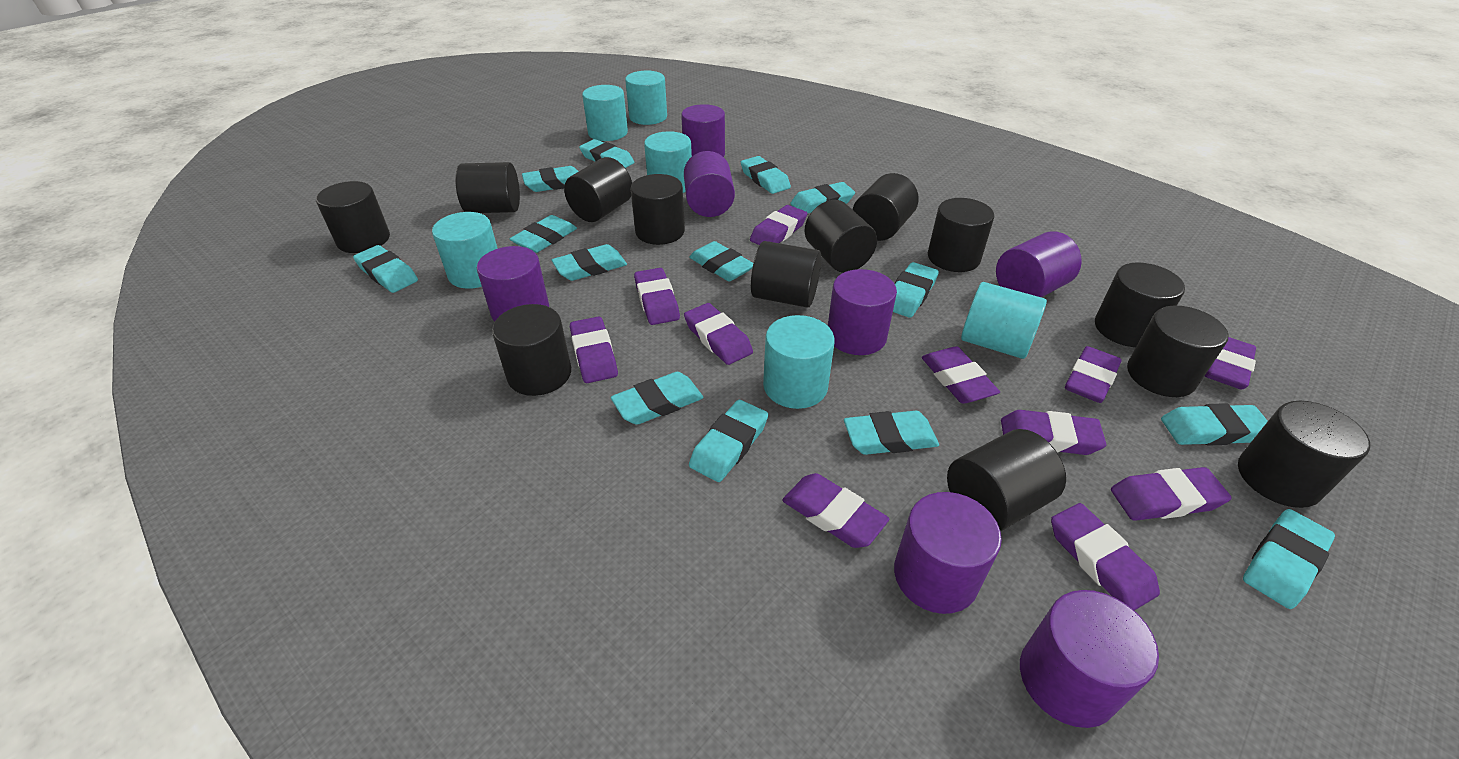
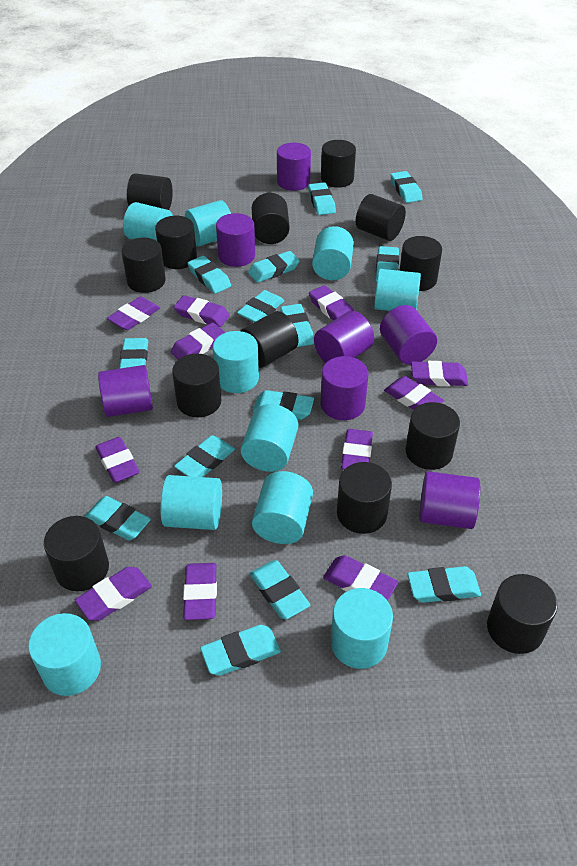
turquoise cylinder: [432,212,498,289] [582,85,628,141] [625,71,667,125] [644,131,692,193] [763,315,835,409] [961,282,1047,359] = 6 -> [28,613,101,696] [123,202,173,241] [160,475,222,530] [185,200,231,246] [213,331,259,393] [241,404,298,472] [252,471,313,544] [312,226,354,280] [331,588,393,669] [374,269,421,311] = 10

